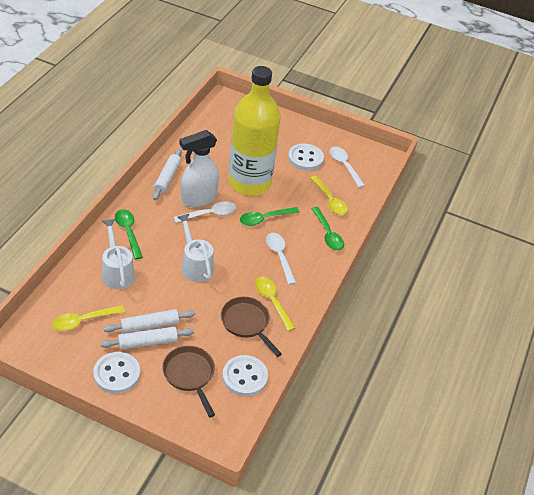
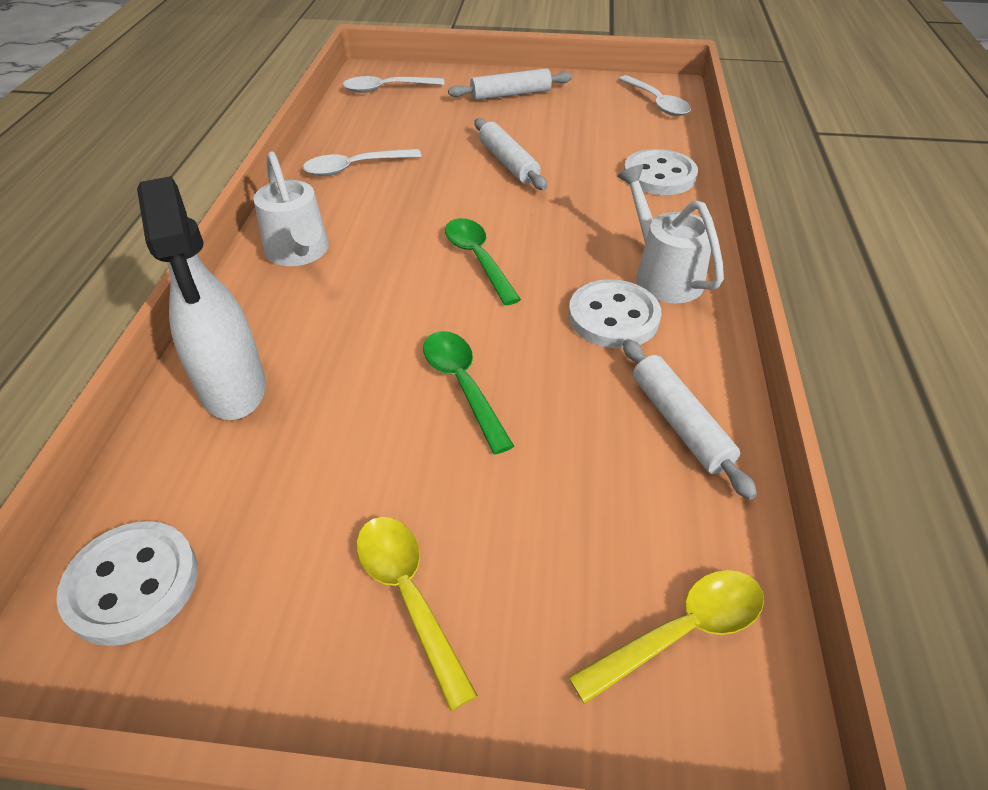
brown pan: [162,346,215,418] [221,297,282,357] = 2 -> none = 0
green spoon: [115,209,143,259] [240,207,300,226] [311,207,344,251] = 3 -> [423,331,514,454] [445,218,521,306] = 2
yellow bottle: [228,66,281,196] = 1 -> none = 0
yellow spoon: [52,305,125,331] [255,277,295,331] [310,176,348,215] = 3 -> [356,517,478,711] [568,570,764,704] = 2

